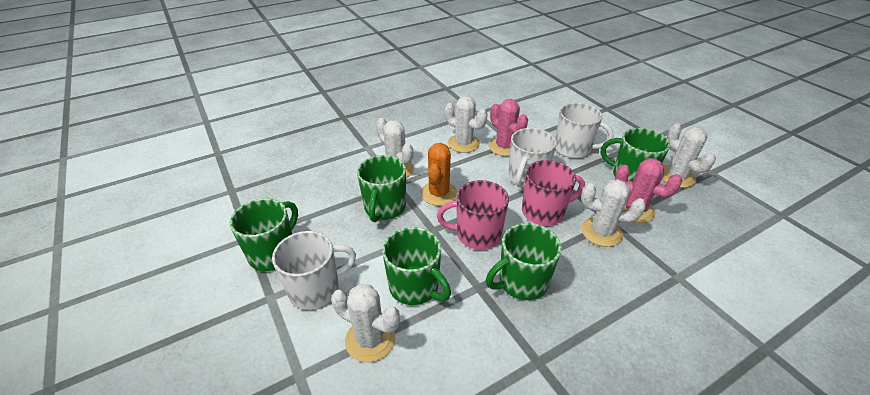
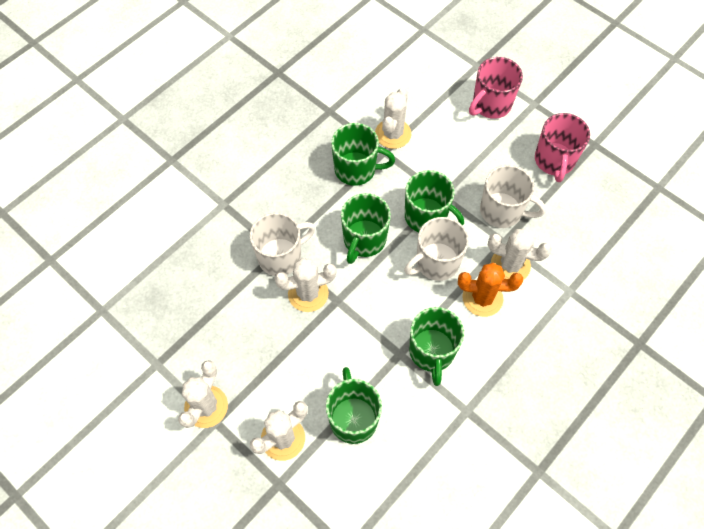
pink cactus: [489,99,528,156] [615,158,682,223] = 2 -> none = 0

